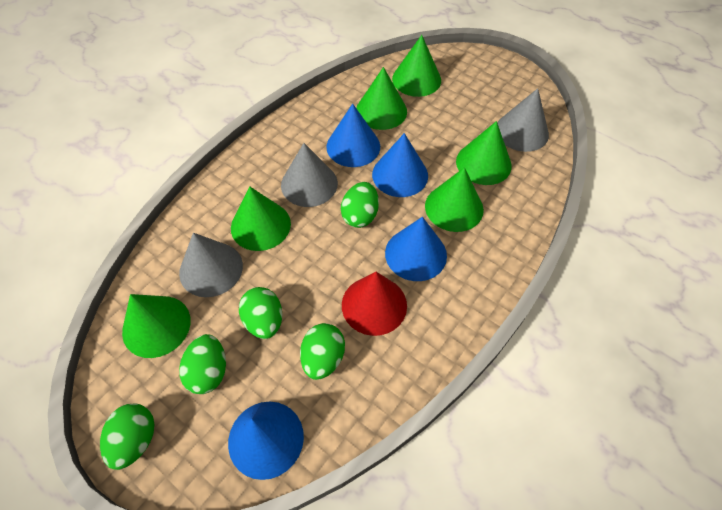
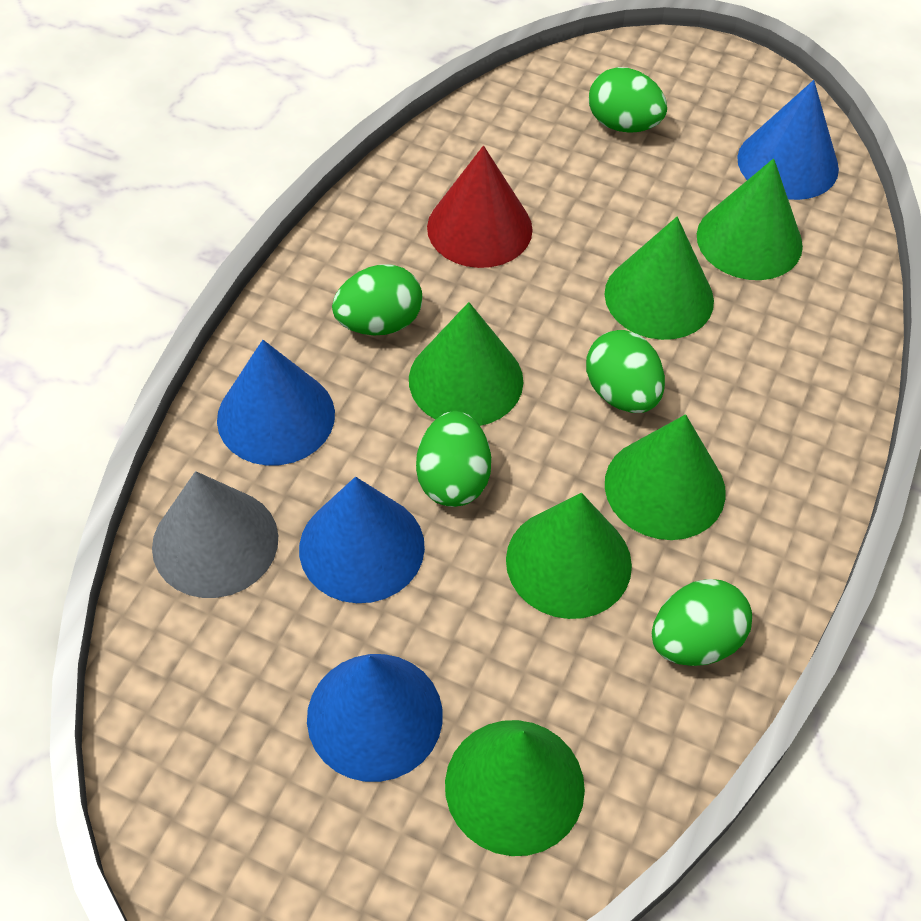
grey cone: [179,233,243,297] [281,143,338,207] [497,88,549,152] = 3 -> [152,471,278,598] = 1

